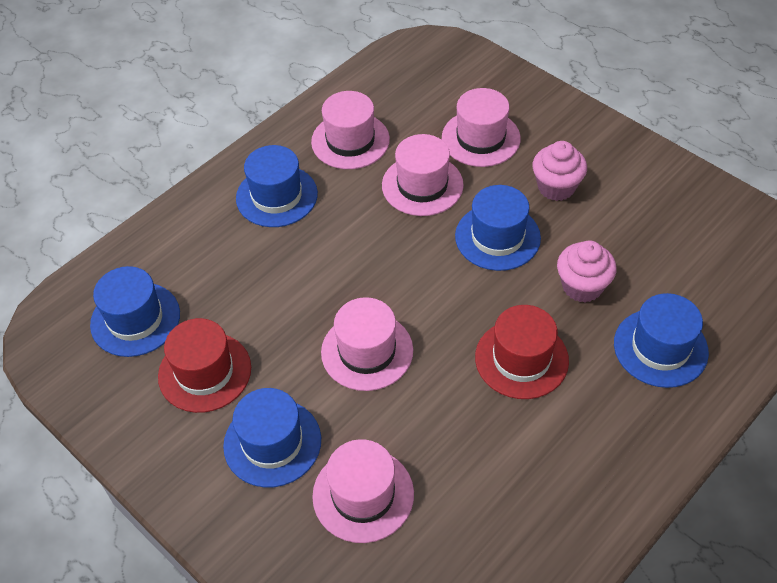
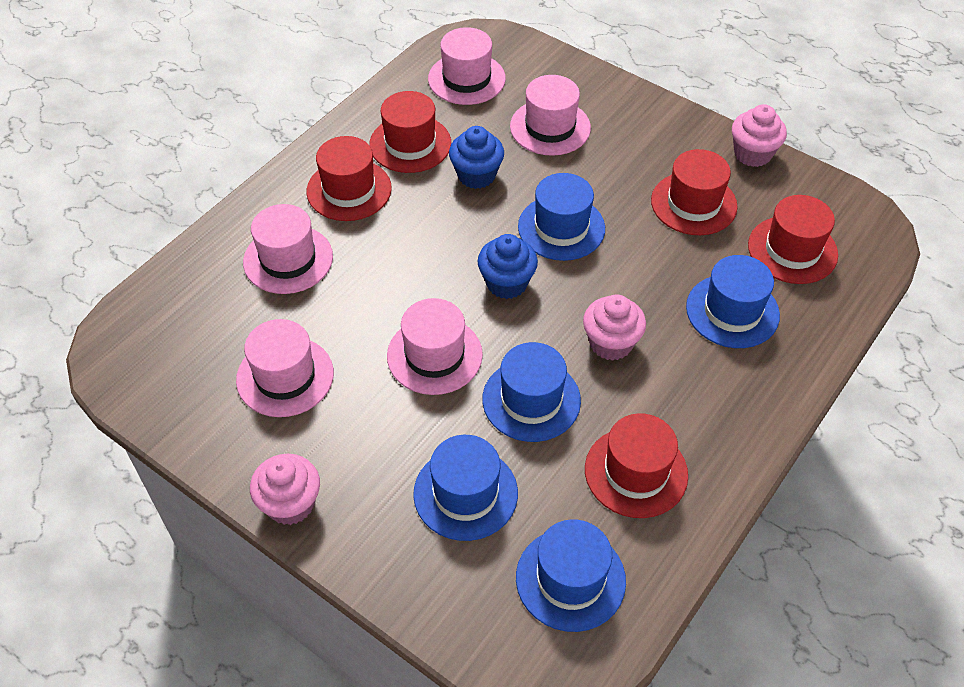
blue cupcake: none = 0 -> [449,126,504,189] [477,234,538,299] = 2
pink cupcake: [532,141,587,201] [557,240,616,302] = 2 -> [250,454,320,525] [583,294,646,361] [732,104,787,167] = 3
red hat: [158,318,251,413] [475,305,569,399] = 2 -> [306,136,392,221] [369,91,451,173] [585,413,688,518] [651,149,738,235] [748,195,838,284] = 5

